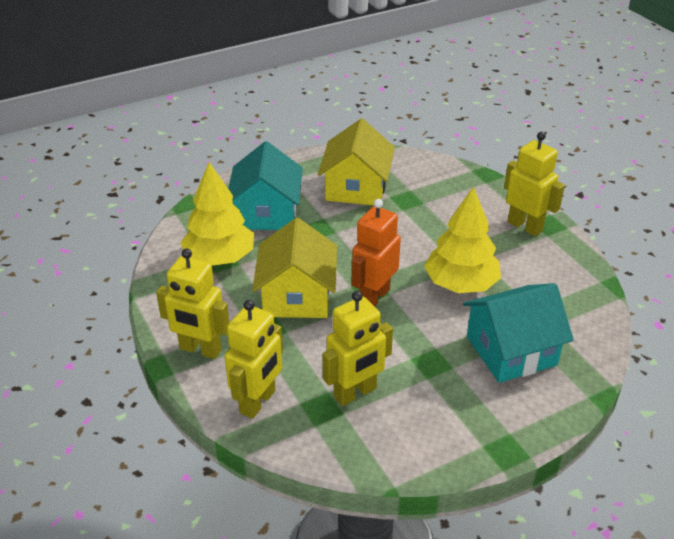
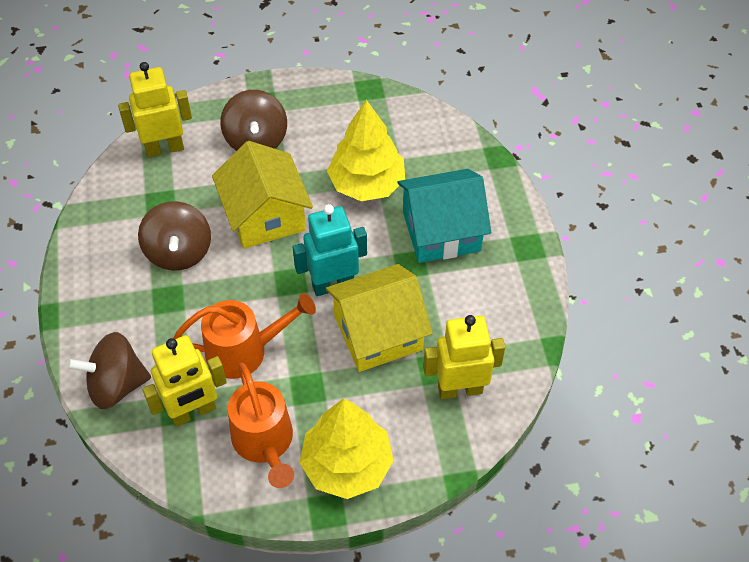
brown spinning top: none = 0 -> [66,332,151,409] [138,201,211,271] [220,90,287,151] = 3
orange robot: [351,199,401,306] = 1 -> none = 0
orange watering can: none = 0 -> [173,293,316,379] [228,363,294,488] = 2
turquoise house: [228,141,303,230] [463,283,574,383] = 2 -> [398,169,491,263] = 1
turquoise robot: none = 0 -> [292,204,367,296] = 1
yellow robot: [156,248,229,359] [225,300,283,419] [323,291,393,406] [504,132,565,237] = 4 -> [118,62,192,157] [142,335,227,427] [423,315,505,399] = 3

